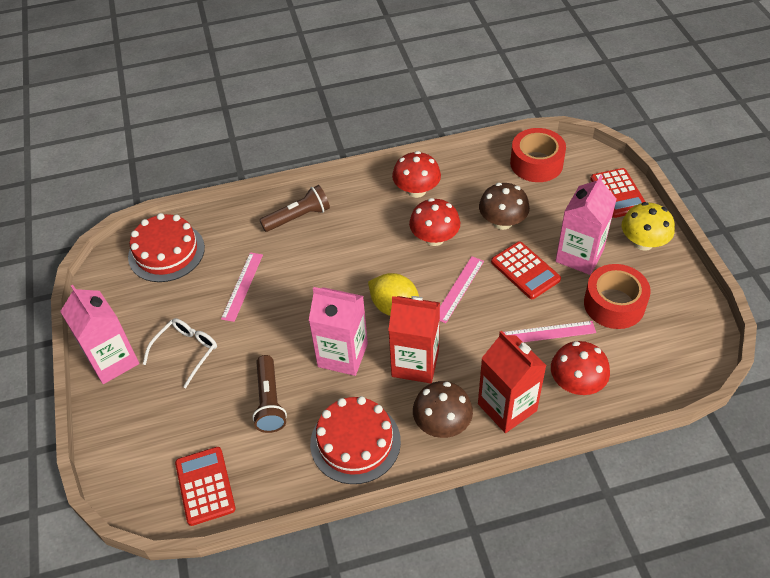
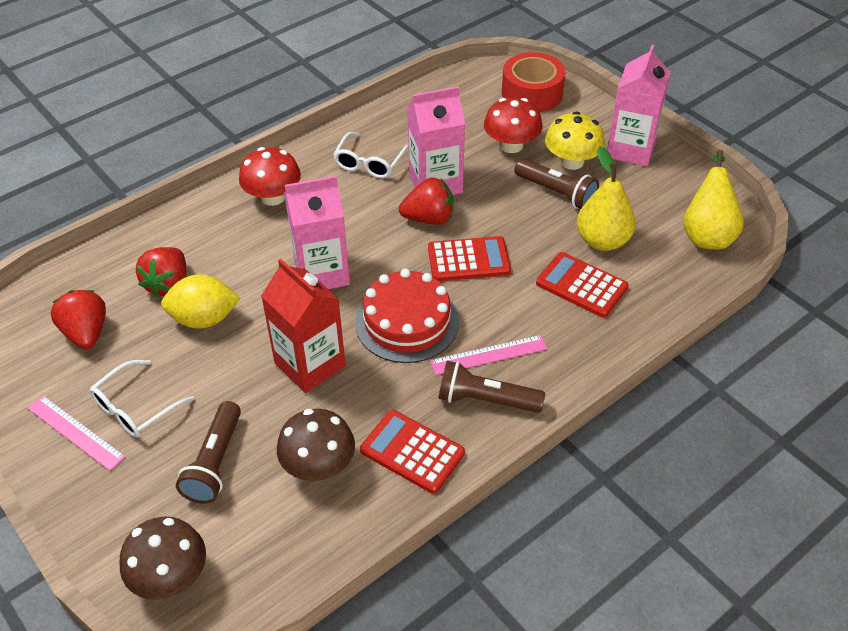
brown flashlight: [252,355,287,433] [260,185,330,232] = 2 -> [176,401,241,504] [438,361,545,413] [514,158,599,209] = 3
pink ruler: [221,252,263,322] [440,256,484,323] [504,321,596,342] = 3 -> [28,395,125,471] [430,335,548,375] = 2
red cake: [128,213,205,282] [310,396,401,484] = 2 -> [355,269,459,363] = 1
red carton: [388,296,440,383] [478,331,547,433] = 2 -> [261,259,346,393] = 1
red mushroom: [392,151,441,198] [409,198,460,246] [551,341,610,395] = 3 -> [239,147,301,206] [484,98,542,153] = 2
red strawberry: none = 0 -> [51,290,106,349] [136,247,186,298] [399,178,454,224] = 3
red tape: [510,128,566,182] [584,264,651,329] = 2 -> [502,52,565,112] = 1
white glasses: [143,318,217,388] = 1 -> [90,360,194,438] [333,132,409,178] = 2
yellow pear: none = 0 -> [577,147,636,251] [683,150,744,250] = 2

